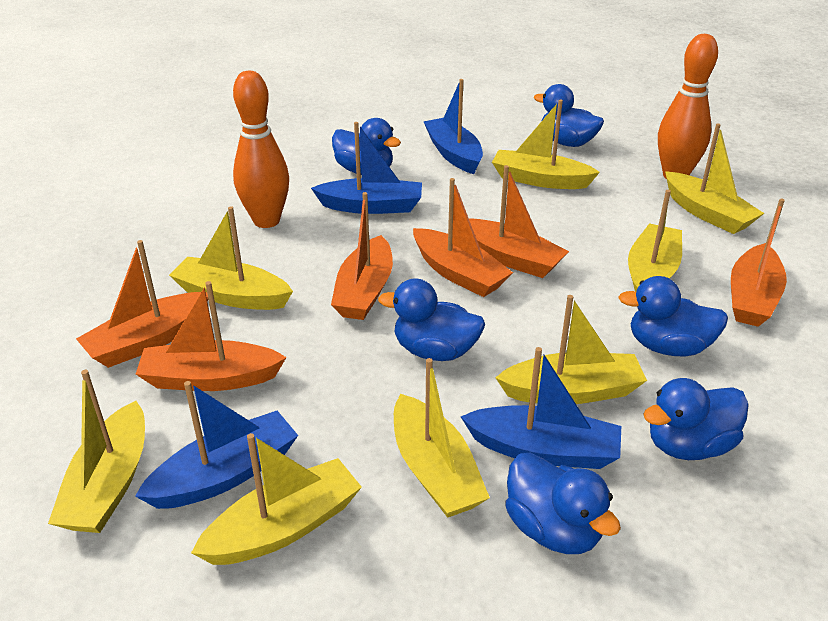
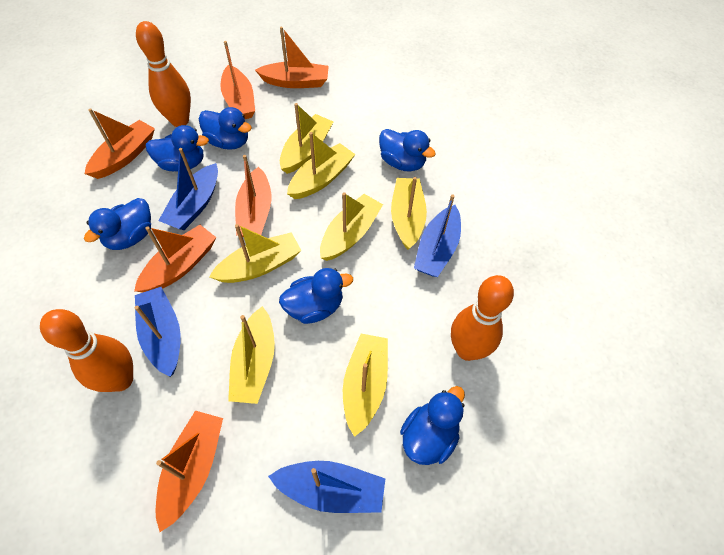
orange bowling pin: [233,71,289,228] [658,34,718,179] = 2 -> [40,309,133,392] [136,21,191,127] [451,275,514,361] = 3
yellow boat: [48,370,145,533] [169,206,293,310] [191,433,362,565] [394,358,490,518] [492,100,600,189] [495,295,647,404] [628,190,682,292] [665,123,764,234] = 8 -> [209,224,302,283] [228,306,275,404] [280,103,334,174] [287,132,356,199] [320,192,383,261] [343,334,388,437] [391,177,427,250] = 7

